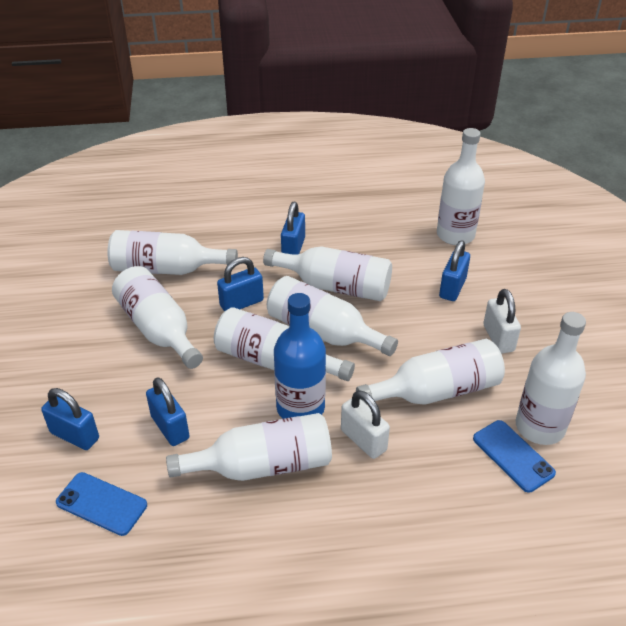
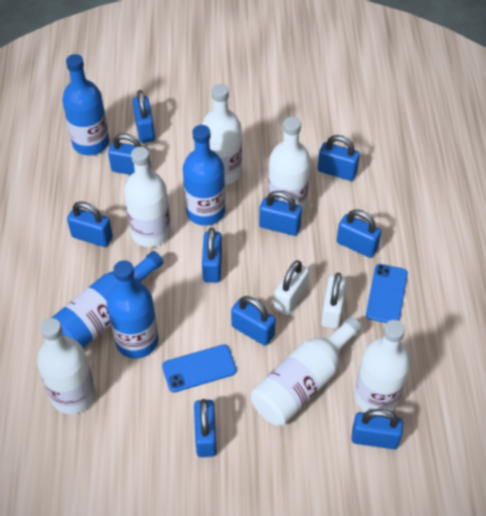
blue bottle: [274,293,326,419] = 1 -> [51,251,163,348] [62,54,109,155] [107,260,158,358] [183,125,225,226] = 4
blue padlock: [41,388,99,450] [146,377,190,446] [217,257,264,312] [281,202,305,255] [439,240,470,301] = 5 -> [67,201,113,247] [108,133,151,175] [133,90,155,143] [194,399,217,457] [202,227,222,283] [231,296,276,346] [259,191,302,236] [318,135,360,181] [337,209,382,258] [351,409,403,449] = 10
white bottle: [107,230,238,275] [112,266,203,369] [166,413,332,481] [214,307,355,381] [263,246,392,301] [267,276,398,356] [356,339,505,405] [437,128,485,245] [516,312,586,445] = 9 -> [37,318,95,414] [124,147,171,247] [202,84,242,185] [251,317,362,426] [268,117,311,212] [355,320,411,412] = 6

